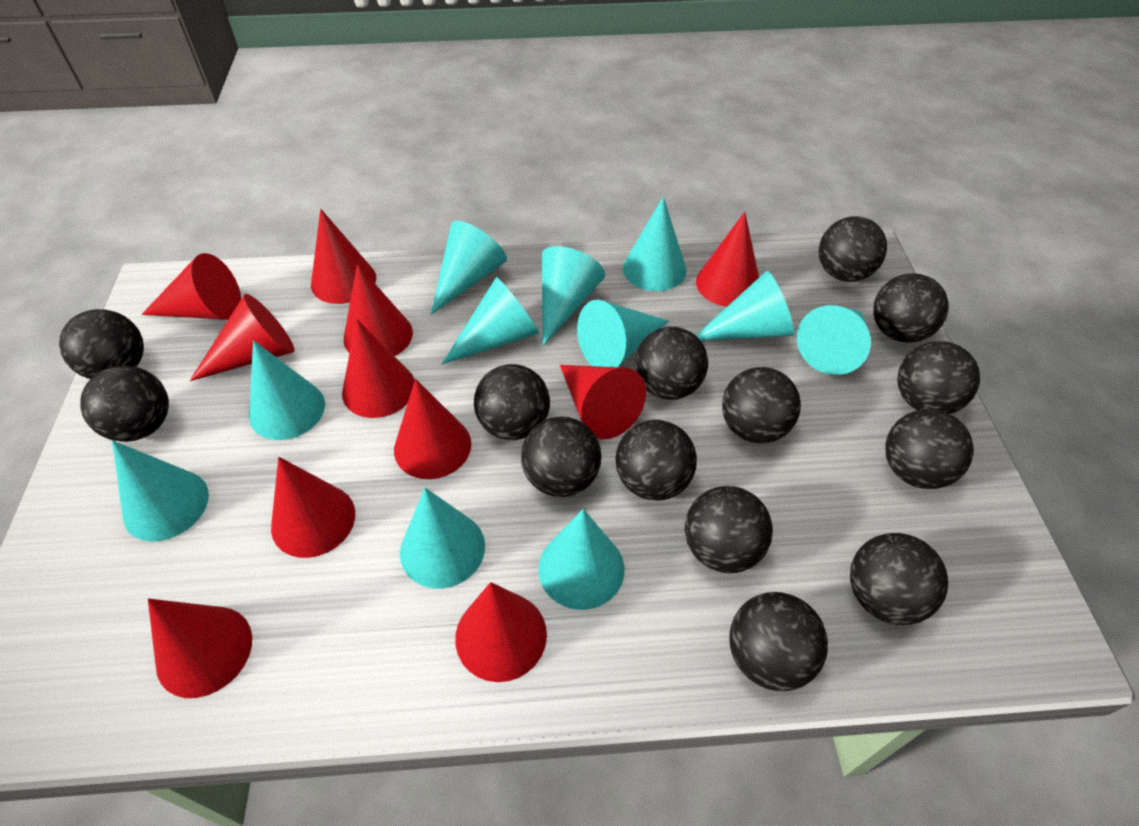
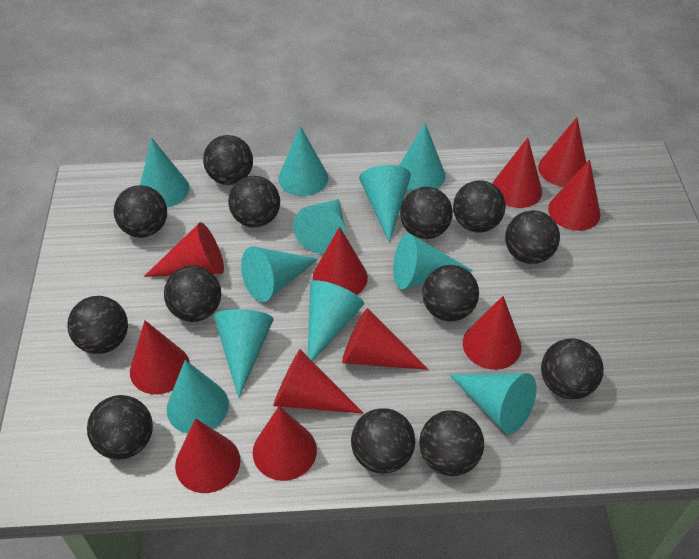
black ball: [59,309,144,379] [80,365,169,442] [474,364,550,440] [521,416,602,497] [616,420,697,501] [635,327,708,400] [685,486,773,573] [722,367,801,443] [729,592,828,691] [819,216,887,282] [850,533,948,625] [873,273,949,343] [885,409,974,489] [897,341,980,414] = 14 -> [67,296,128,354] [87,395,153,460] [114,185,167,238] [164,265,221,322] [203,135,253,185] [228,176,280,228] [351,408,415,474] [400,187,453,239] [419,410,484,476] [422,265,479,321] [453,180,506,233] [505,210,560,264] [541,338,604,399] = 13

